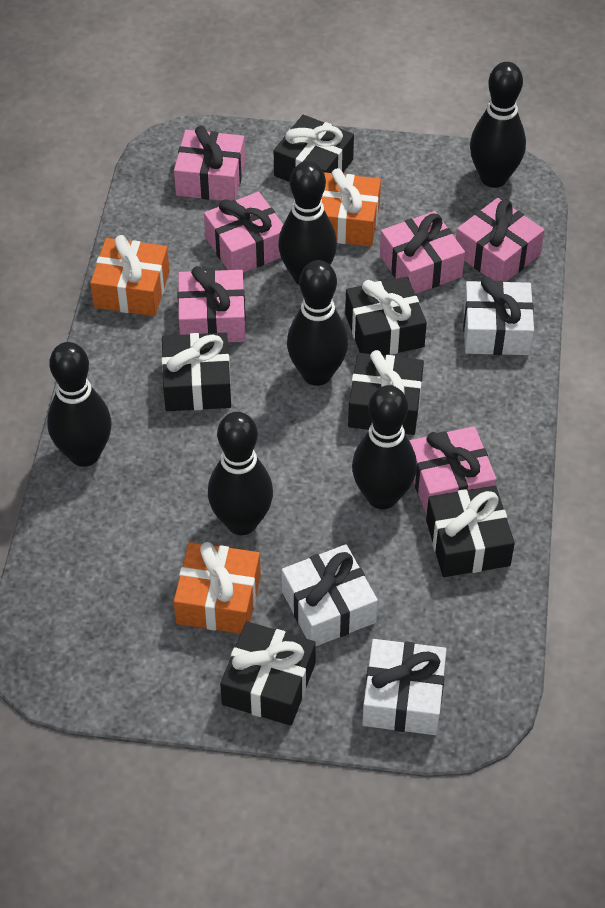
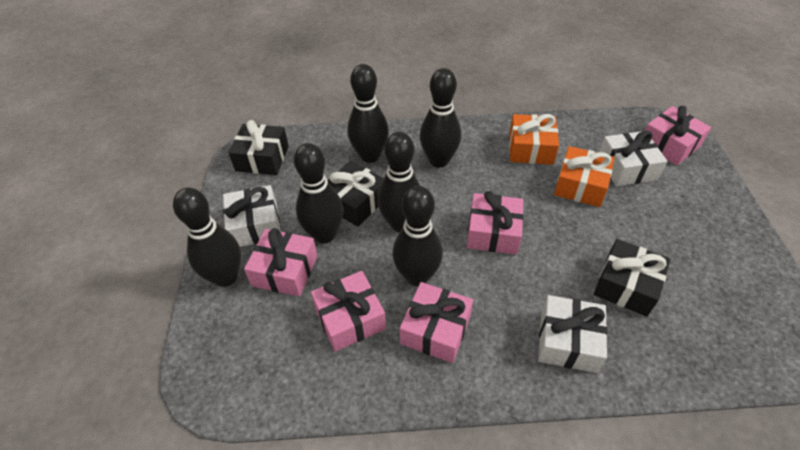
black gift: [162,332,231,411] [220,621,316,726] [274,115,354,182] [345,277,427,356] [348,350,424,435] [426,486,515,577] = 6 -> [228,120,289,175] [328,161,384,227] [594,239,670,317] = 3
orange gift: [90,235,169,316] [174,542,261,634] [321,168,381,247] = 3 -> [509,114,559,165] [554,146,615,207] = 2
pink gift: [174,125,245,201] [178,266,246,342] [204,192,283,273] [380,211,465,294] [409,426,497,516] [456,198,545,282] = 6 -> [244,228,318,297] [311,271,386,352] [400,282,473,363] [467,191,524,255] [645,106,711,165] = 5

